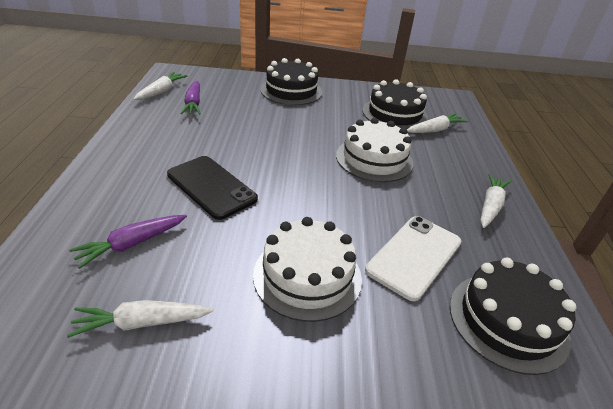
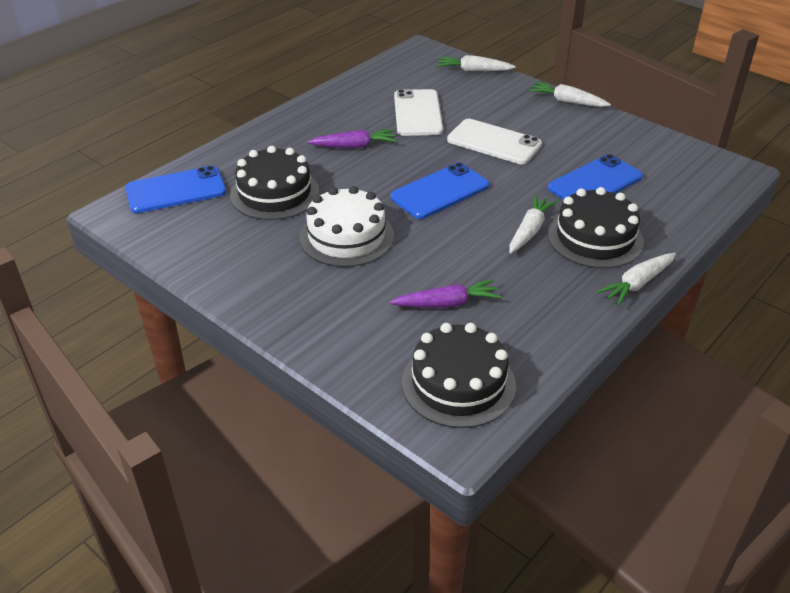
black phone: [167,156,258,220] = 1 -> none = 0
blue phone: none = 0 -> [125,166,226,213] [391,163,489,219] [548,154,643,200] = 3
white cake: [253,217,362,322] [336,118,414,182] = 2 -> [299,186,394,267] = 1
white phone: [365,216,461,301] = 1 -> [394,89,443,136] [447,119,542,164] = 2

